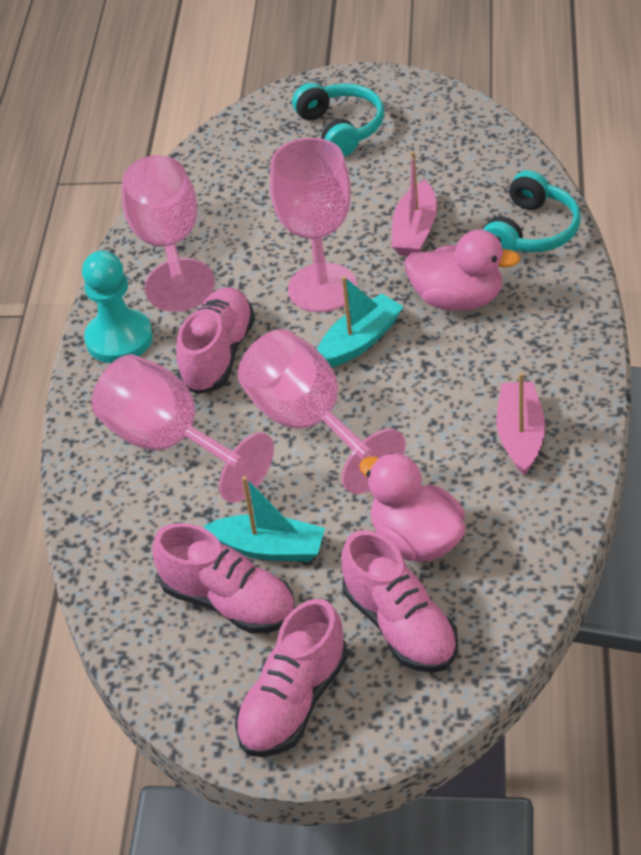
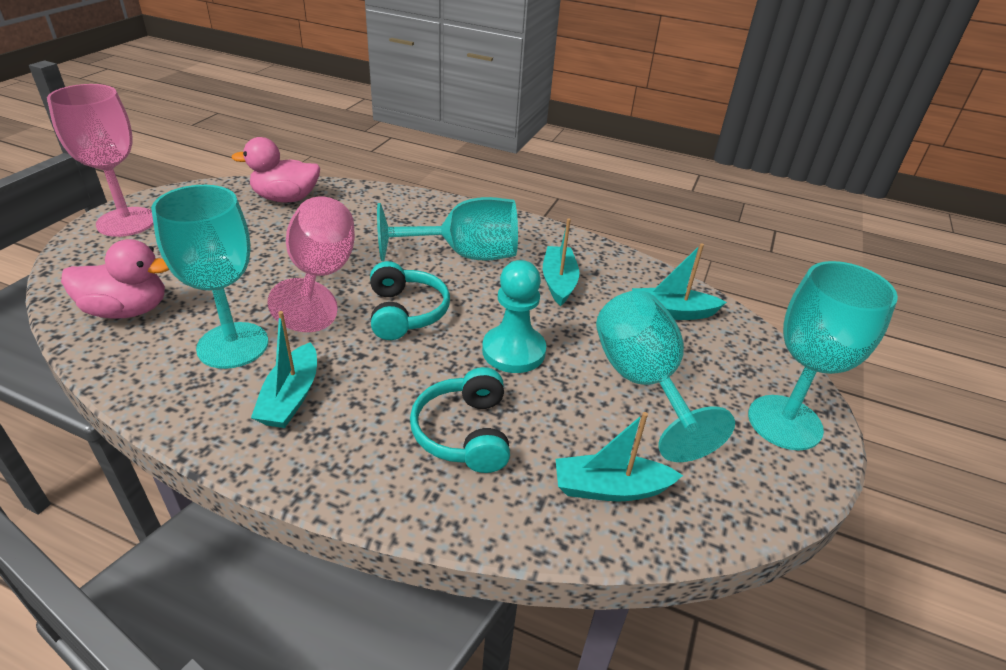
pink boat: [391,151,437,256] [497,373,545,475] = 2 -> none = 0
pink goblet: [92,354,274,503] [122,155,215,312] [238,329,406,494] [270,137,357,312] = 4 -> [47,84,154,237] [267,196,355,332] = 2
pink shoe: [152,523,295,634] [176,287,255,394] [235,599,348,757] [341,530,458,673] = 4 -> none = 0
turquoise boat: [203,476,325,562] [317,276,404,368] = 2 -> [251,311,317,428] [543,219,579,306] [555,412,683,501] [632,243,727,320] = 4
turquoise goblet: none = 0 -> [151,185,269,369] [377,197,518,261] [596,290,735,462] [748,261,898,450] = 4

